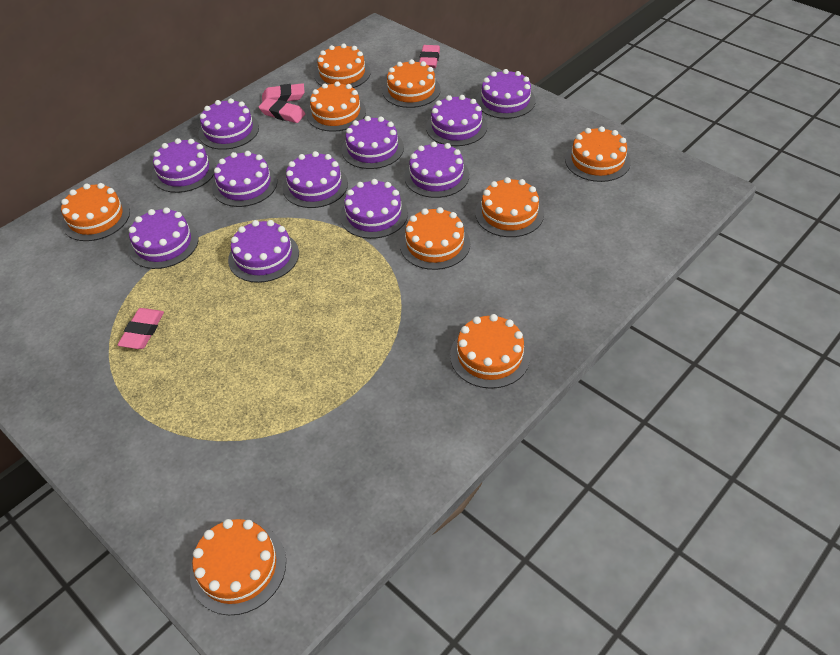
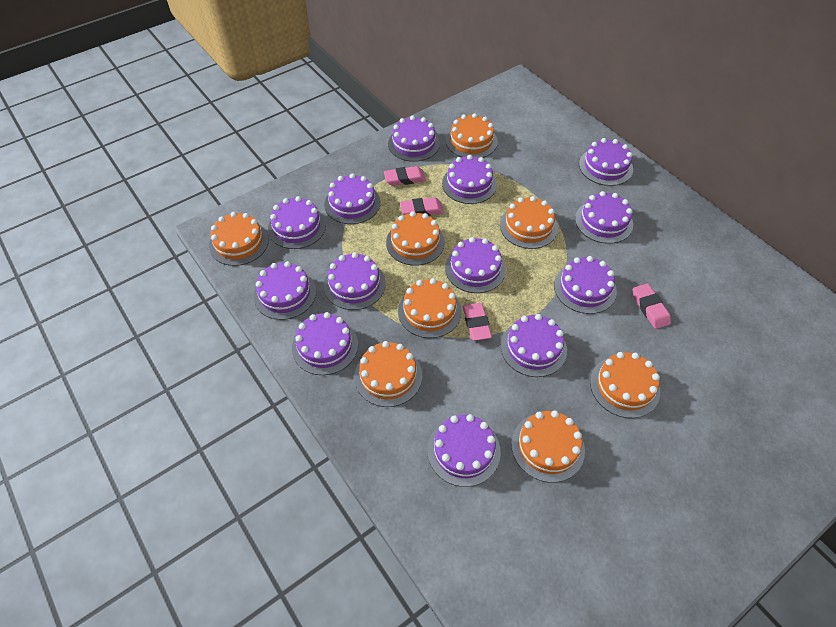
orange cake: [61,183,130,241] [190,519,286,615] [307,81,366,132] [314,44,371,88] [383,59,441,108] [400,207,470,270] [450,314,530,389] [475,177,544,237] [565,126,631,182] = 9 -> [209,212,269,266] [354,341,422,407] [386,211,445,266] [398,278,462,338] [446,113,498,158] [500,196,558,249] [511,410,585,483] [590,352,660,418] = 8
purple cake: [128,207,199,269] [152,138,216,193] [198,98,259,150] [212,151,277,207] [228,220,299,283] [283,151,348,208] [340,179,408,239] [342,116,404,169] [404,142,469,198] [426,95,487,146] [476,69,536,119] = 11 -> [253,261,316,320] [268,196,326,249] [292,312,358,375] [324,173,380,224] [324,252,386,310] [388,116,440,162] [427,414,501,487] [442,155,497,204] [445,237,506,293] [501,314,567,377] [554,256,617,314] [575,191,633,244] [579,138,633,186] = 13

